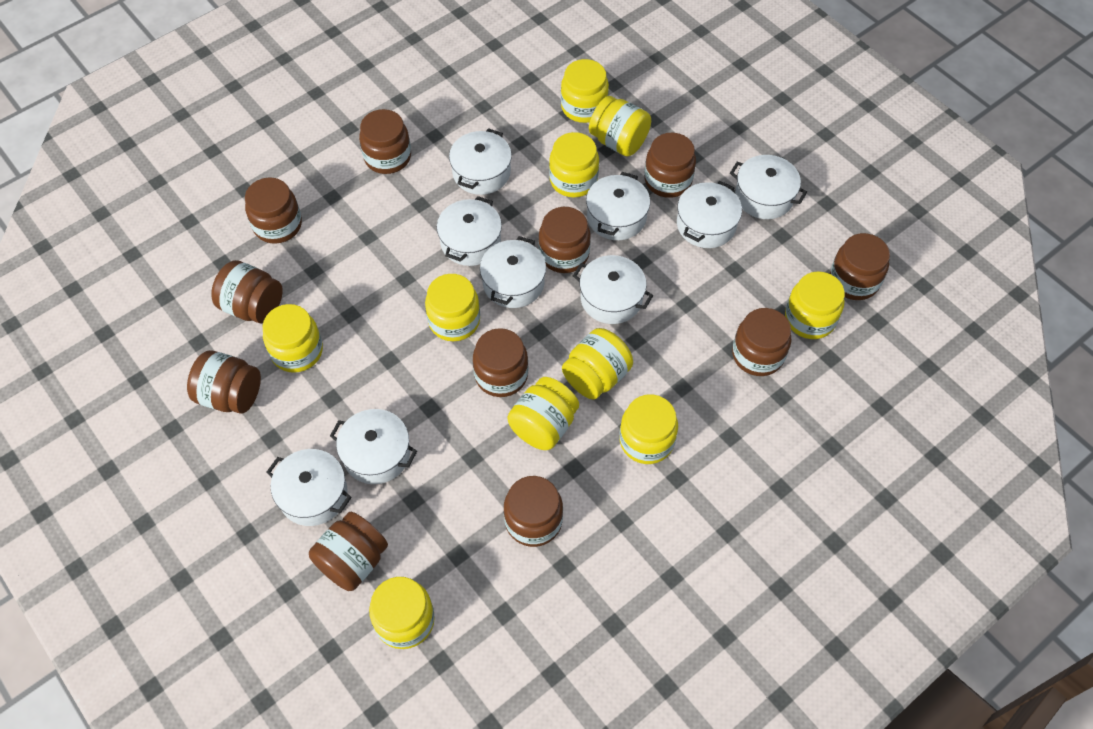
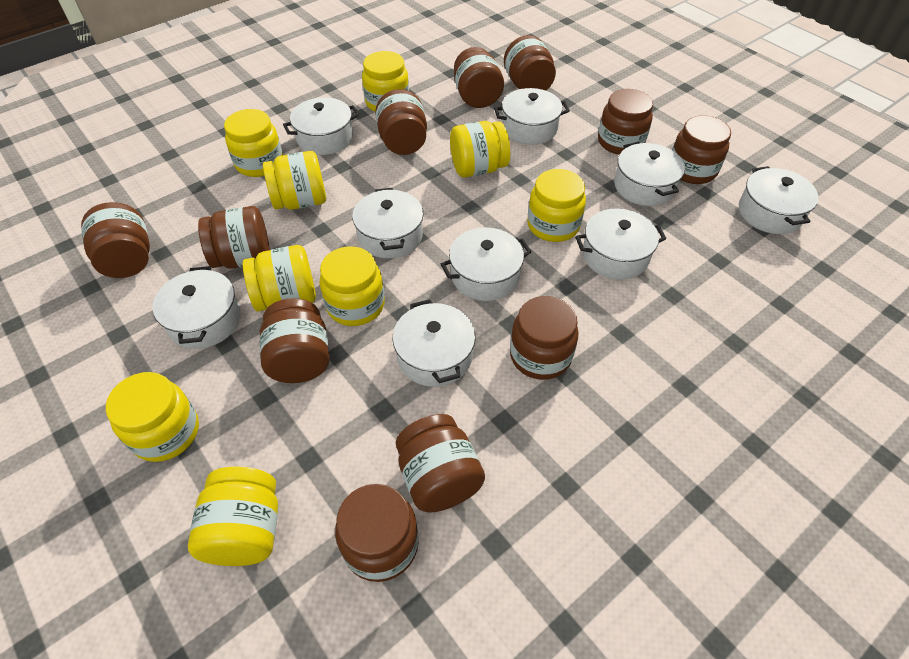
yellow jar: [262,304,323,373] [369,577,435,649] [425,274,480,341] [507,377,579,450] [549,132,599,197] [561,59,609,123] [562,328,633,399] [589,96,651,157] [620,394,678,464] [785,271,845,339] = 10 -> [106,372,199,462] [188,466,278,566] [224,109,283,177] [243,245,316,312] [263,151,326,210] [319,246,385,326] [362,51,409,112] [450,121,510,178] [527,169,586,242] = 9

